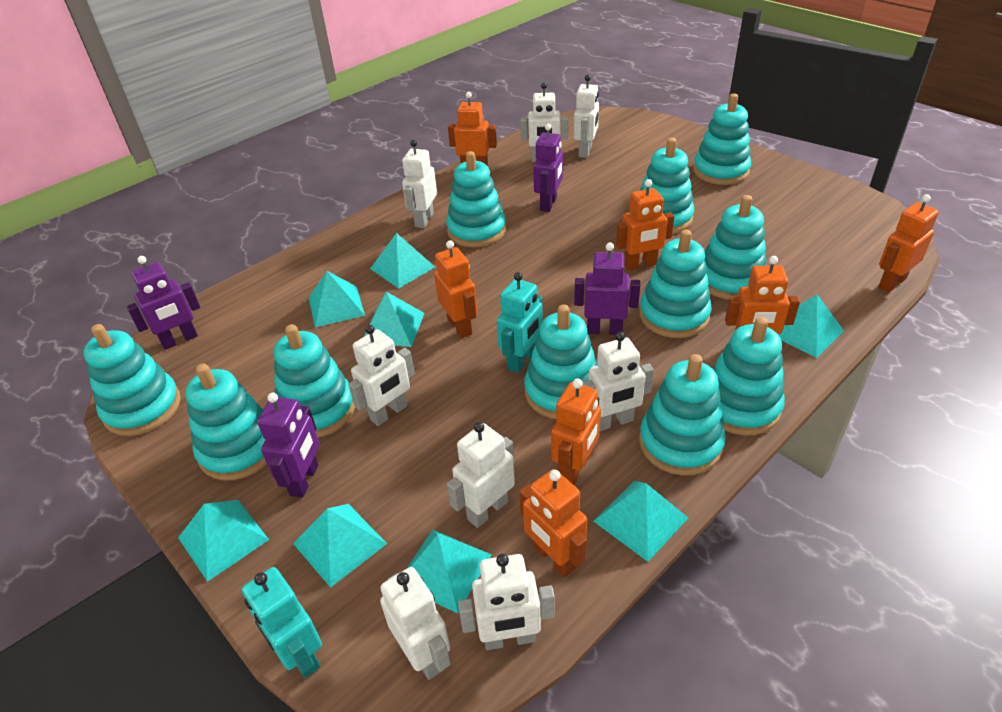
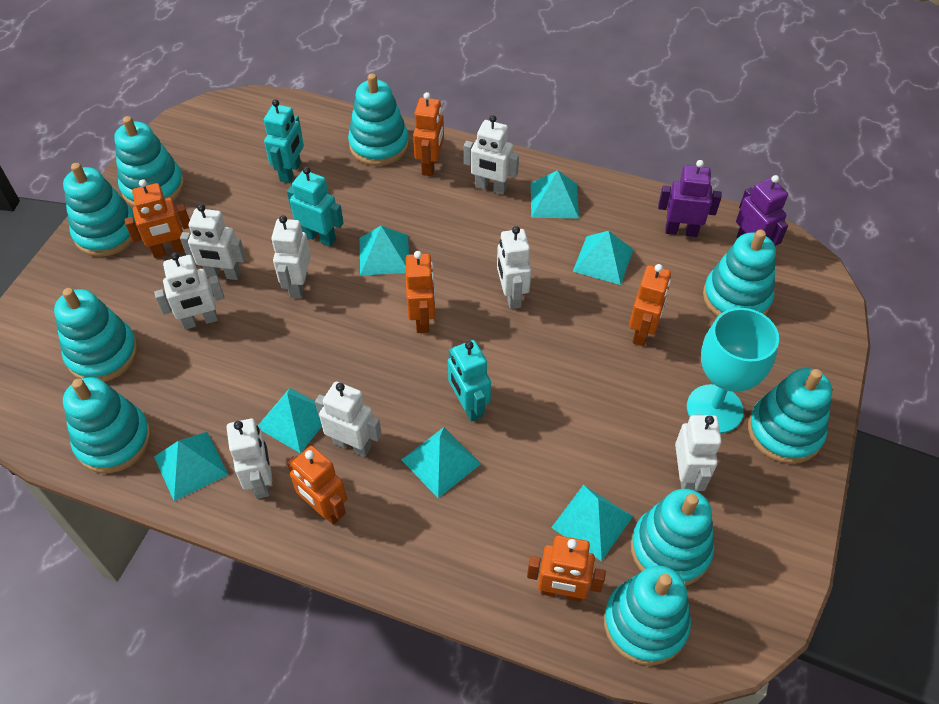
orange robot: [434,240,477,338] [448,92,497,166] [519,469,587,578] [551,379,601,485] [616,179,674,271] [725,256,800,334] [878,194,939,293] = 7 -> [124,179,190,258] [287,446,347,525] [406,251,435,333] [413,92,444,176] [527,535,606,602] [629,264,671,346] = 6
purple robot: [126,256,200,350] [257,393,320,498] [533,124,563,212] [574,242,640,335] = 4 -> [658,160,722,237] [736,175,788,246] = 2
turquoise goblet: none = 0 -> [687,308,779,433] = 1
turquoise pyramid: [178,500,269,582] [293,504,387,588] [309,271,365,327] [364,292,424,347] [370,233,435,289] [407,529,492,613] [593,481,688,562] [778,295,844,358] = 8 -> [154,432,228,501] [258,388,322,453] [360,226,409,276] [401,427,481,498] [531,170,579,219] [551,485,633,561] [573,231,633,285] = 7
turquoise robot: [242,567,322,678] [497,272,543,373] = 2 -> [264,99,304,183] [287,167,344,247] [448,340,491,422] = 3
turquoise stacking toy: [83,324,181,436] [185,364,267,481] [274,324,355,438] [446,151,506,247] [524,305,598,419] [639,230,712,338] [639,354,726,476] [640,138,694,234] [693,94,751,185] [705,195,766,300] [712,317,785,436] = 11 -> [54,288,138,382] [63,163,135,257] [63,377,151,473] [114,116,184,207] [348,73,409,166] [604,565,691,665] [631,489,714,586] [703,230,776,317] [748,368,832,464] = 9

